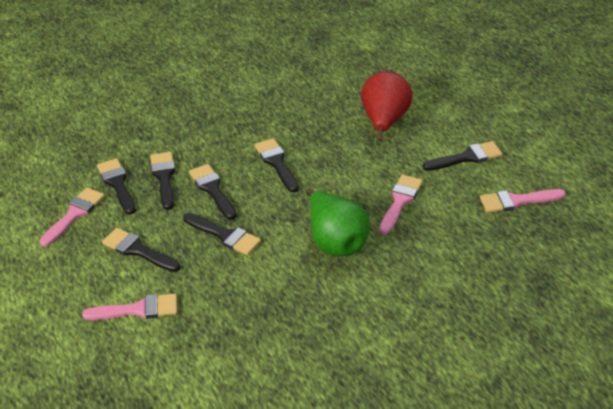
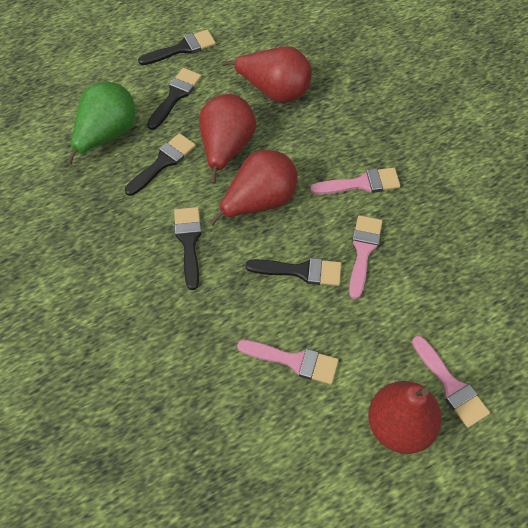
black brush: [97,158,136,214] [102,228,180,272] [150,152,175,210] [183,213,261,255] [189,164,236,220] [255,138,299,192] [422,141,502,171] = 7 -> [125,133,196,196] [138,30,216,65] [147,68,202,130] [174,207,202,290] [246,258,341,286] = 5
red pear: [361,71,413,141] = 1 -> [199,94,257,183] [209,150,297,226] [222,46,312,103] [368,381,442,454] = 4

